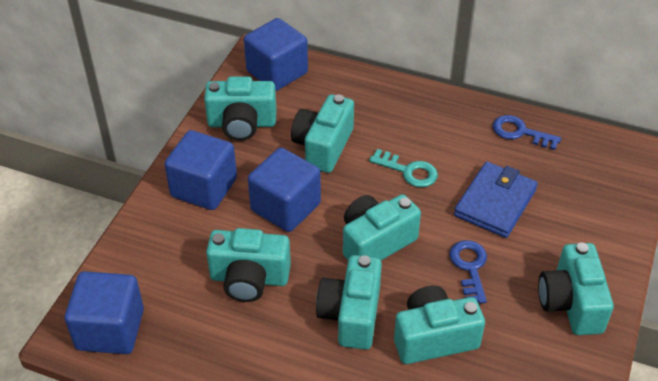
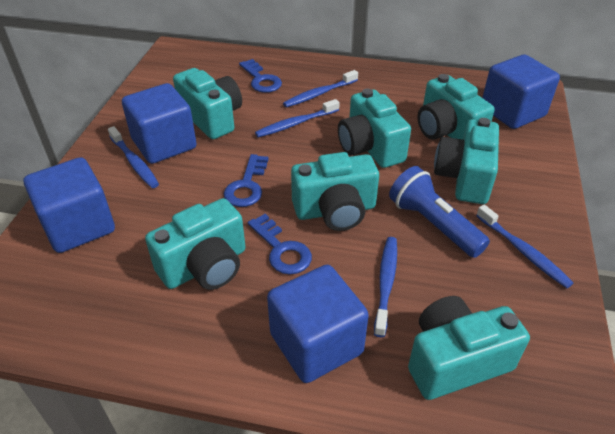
blue flashlight: none = 0 -> [389,166,490,258] = 1
blue key: [449,240,487,304] [493,115,561,150] = 2 -> [224,154,269,207] [239,59,282,93] [248,214,312,275] = 3
blue toothbrush: none = 0 -> [108,126,159,188] [255,99,340,137] [283,70,358,108] [374,237,397,337] [476,205,573,288] = 5
blue wallet: [454,162,538,238] = 1 -> none = 0
turquoise key: [369,149,438,187] = 1 -> none = 0

